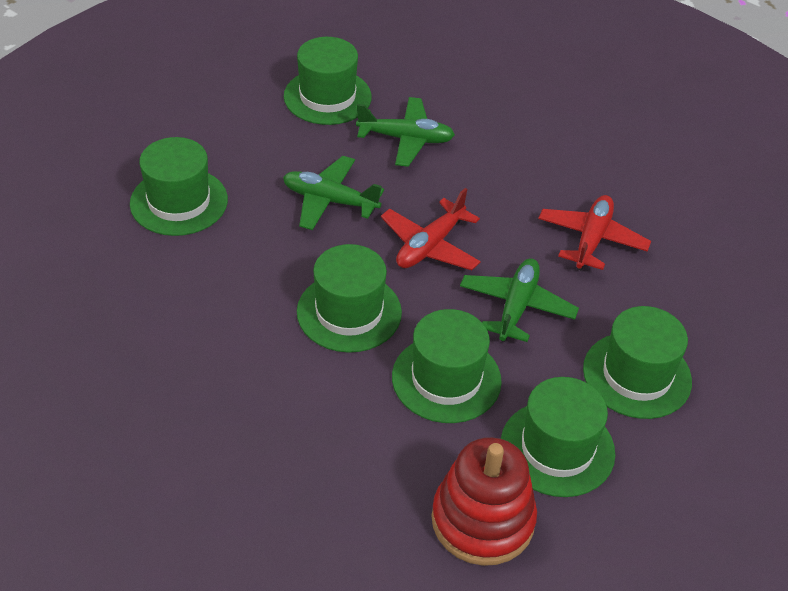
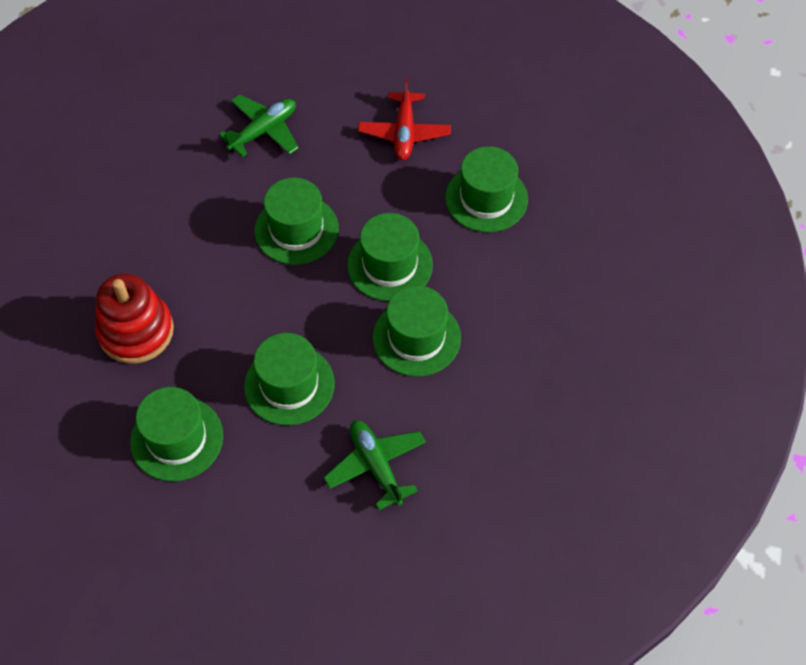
green plane: [283,156,384,230] [356,97,455,167] [460,258,579,342] = 3 -> [219,94,299,157] [324,420,426,510] = 2
red plane: [381,188,481,270] [538,195,651,271] = 2 -> [358,77,451,160] = 1

